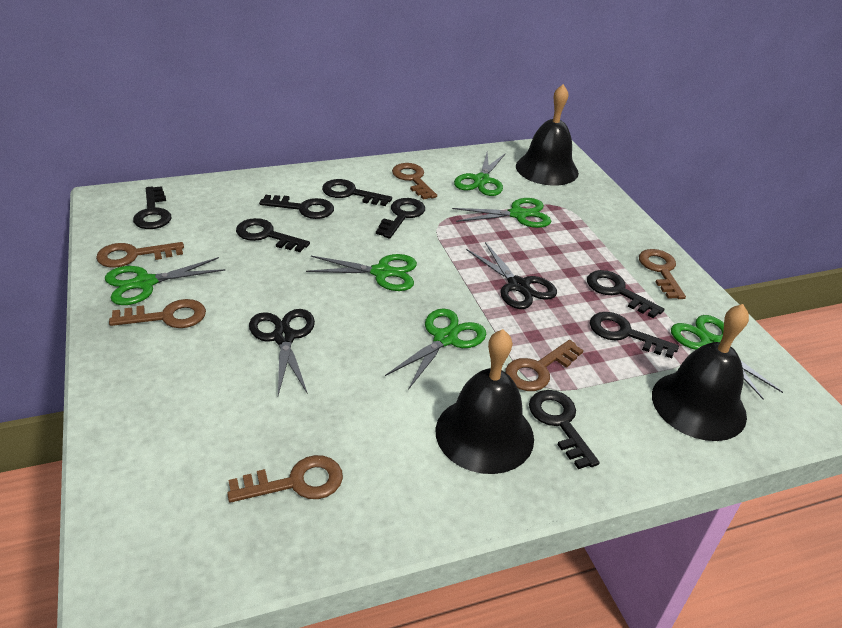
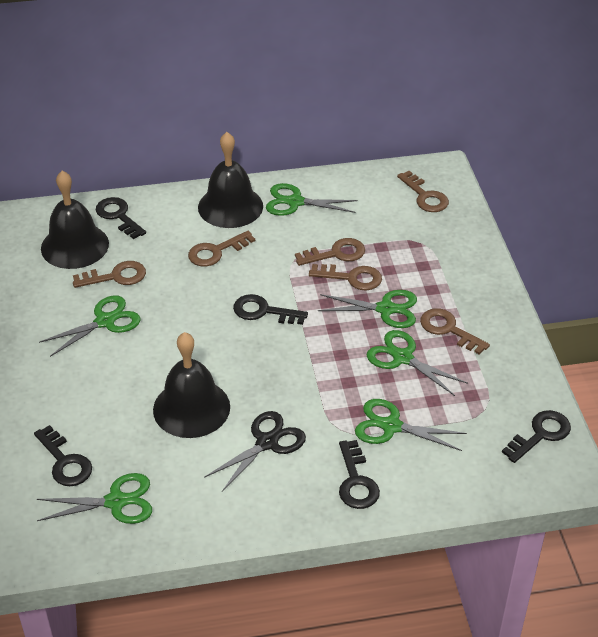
black key: [133,186,172,229] [236,218,310,252] [259,195,334,219] [322,179,392,206] [376,198,425,239] [529,390,600,469] [587,270,665,318] [590,312,679,358] = 8 -> [34,425,92,486] [96,197,146,239] [233,294,308,325] [339,440,380,509] [502,410,571,463] = 5
black scissors: [249,309,315,395] [466,242,557,309] = 2 -> [204,411,306,492] = 1

